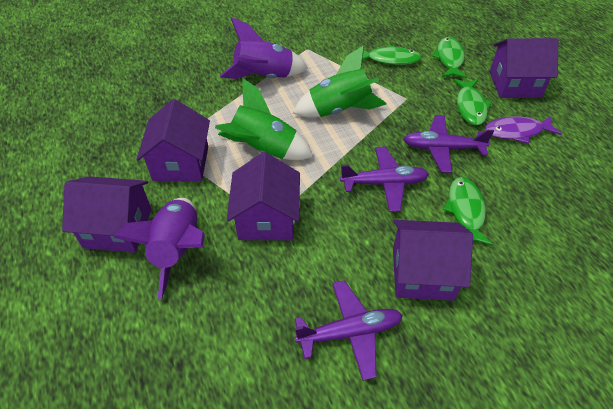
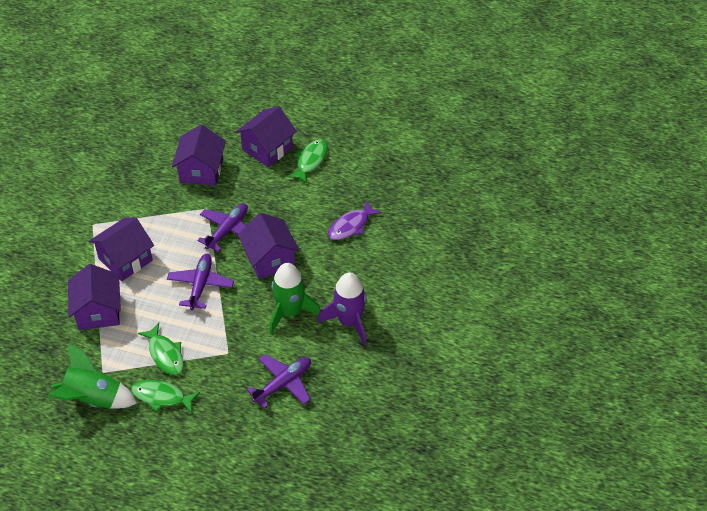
green fish: [357,45,421,65] [432,37,467,78] [443,177,493,245] [453,79,492,125] = 4 -> [131,380,200,413] [138,323,184,375] [288,139,328,184] = 3
purple rocket: [113,198,205,300] [220,17,308,79] = 2 -> [318,273,367,345] = 1

